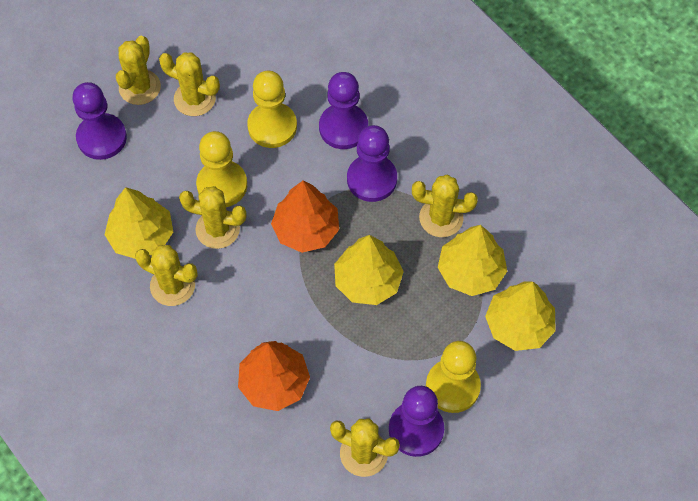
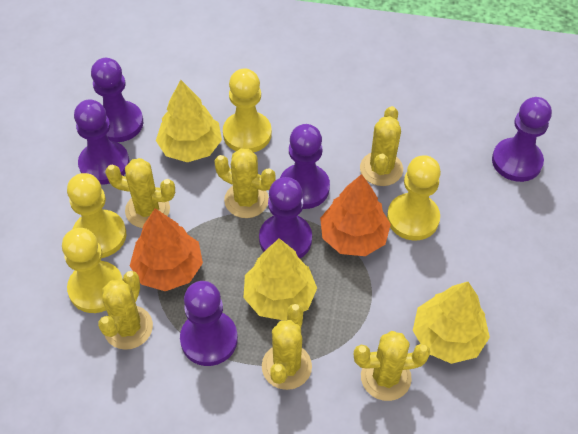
purple pawn: [72,82,127,160] [319,72,368,149] [347,125,397,202] [389,386,444,457] = 4 -> [74,99,130,185] [91,58,143,142] [180,281,238,366] [259,177,312,259] [280,124,330,209] [492,97,552,182] = 6
yellow pawn: [196,131,247,207] [247,71,297,148] [426,341,481,413] = 3 -> [62,228,123,313] [67,173,126,258] [223,68,272,153] [387,155,441,241] = 4
yellow tree: [104,187,173,259] [334,235,404,305] [438,225,507,296] [485,281,556,351] = 4 -> [156,80,222,162] [243,238,317,321] [413,282,490,364] = 3

